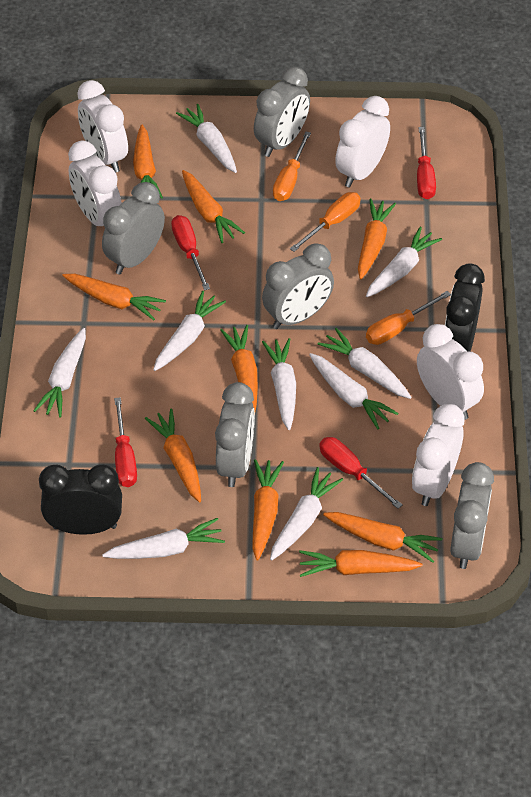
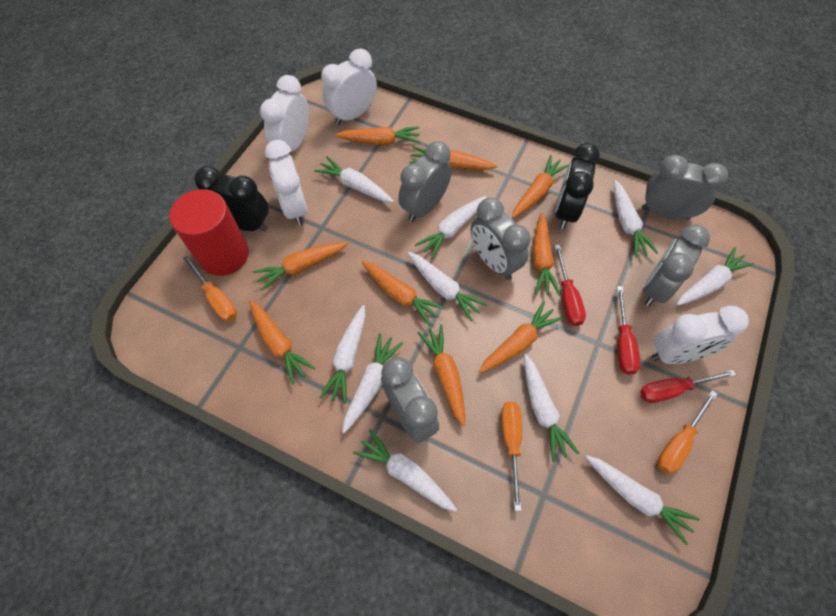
red cylinder: none = 0 -> [169,189,249,276] = 1
red screwdriver: [114,397,137,487] [171,215,210,290] [319,437,402,509] [417,127,436,199] = 4 -> [554,244,586,326] [617,286,640,375] [640,370,736,403] = 3
white carrot: [33,328,86,417] [102,518,225,559] [153,291,226,371] [176,104,237,173] [262,338,296,430] [270,467,343,561] [309,353,398,429] [318,328,411,399] [366,227,442,297] = 9 -> [314,156,394,203] [319,305,366,404] [342,333,403,433] [353,429,457,512] [408,252,488,321] [415,196,486,259] [524,354,579,462] [586,455,700,545] [614,180,658,258] [676,247,754,306] = 10
white clock: [68,140,122,226] [77,80,128,172] [335,96,390,188] [412,404,465,506] [417,324,484,420] = 5 -> [260,75,309,152] [265,140,308,226] [321,49,377,125] [651,306,749,364] = 4

